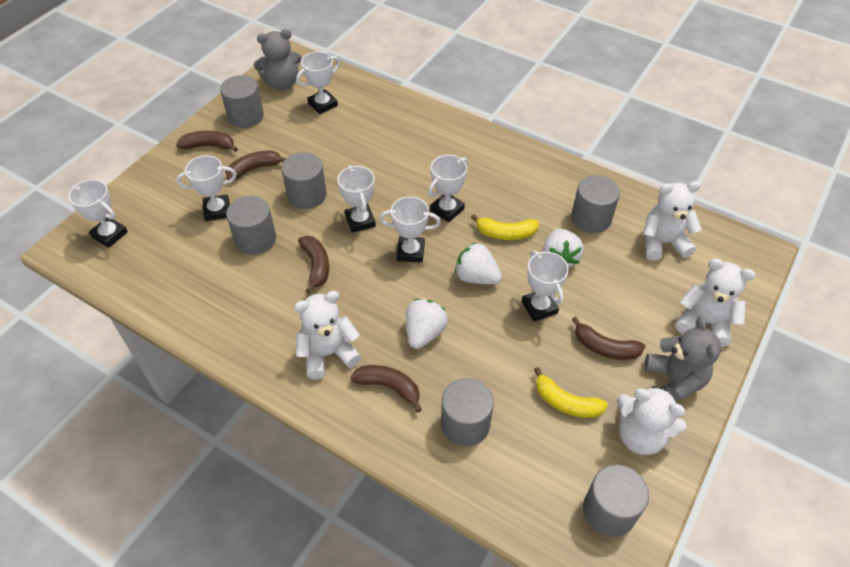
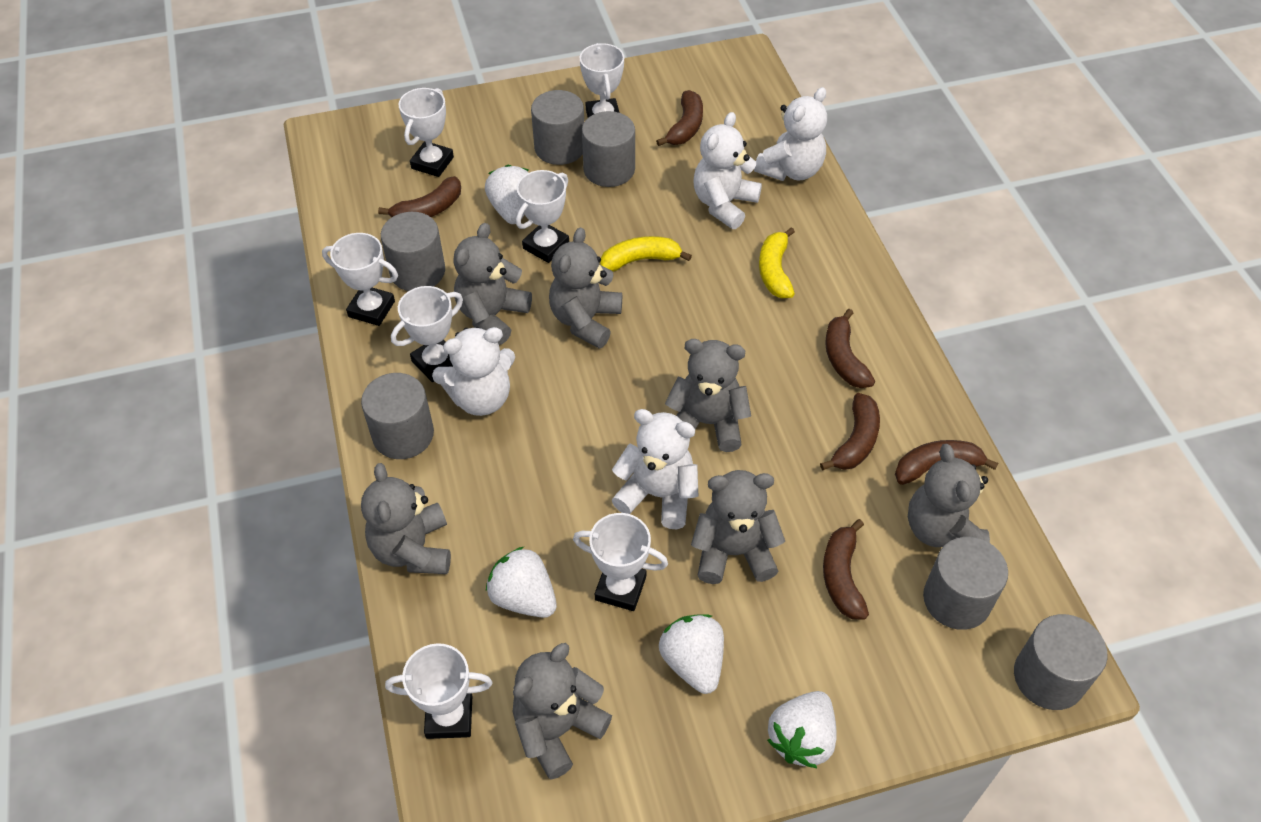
brown banana: [176,131,238,152] [225,151,286,180] [298,236,329,293] [350,365,422,413] [572,317,646,360] = 5 -> [378,176,461,217] [656,90,703,146] [820,393,880,470] [823,519,869,620] [825,309,875,388] [895,440,998,485] = 6
grey teddy bear: [254,29,302,90] [645,316,721,401] = 2 -> [361,463,451,574] [453,223,532,345] [513,643,612,780] [549,227,622,349] [665,339,751,452] [691,470,785,584] [908,444,990,547] = 7
white strawberry: [406,299,448,349] [455,242,502,284] [543,229,584,267] = 3 -> [485,165,529,224] [486,547,557,618] [659,615,724,694] [767,691,837,768] = 4

